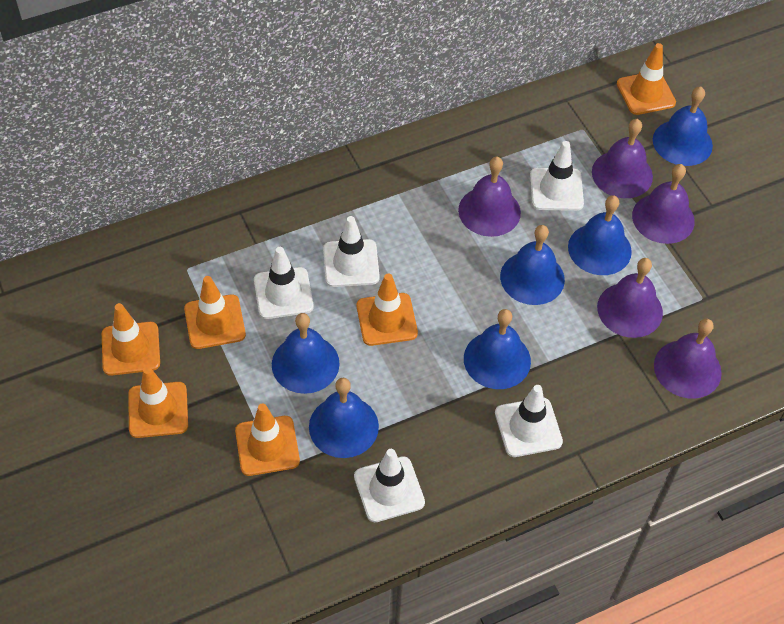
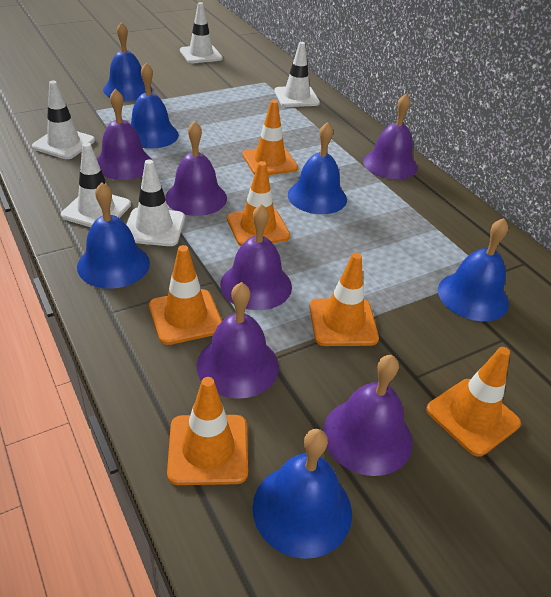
purple bell: [458,157,521,237] [592,119,653,198] [597,258,663,338] [632,164,695,244] [654,319,722,399] = 5 -> [97,89,152,180] [165,121,227,216] [196,282,279,399] [220,204,292,310] [323,355,413,476] [363,94,418,179] = 6

